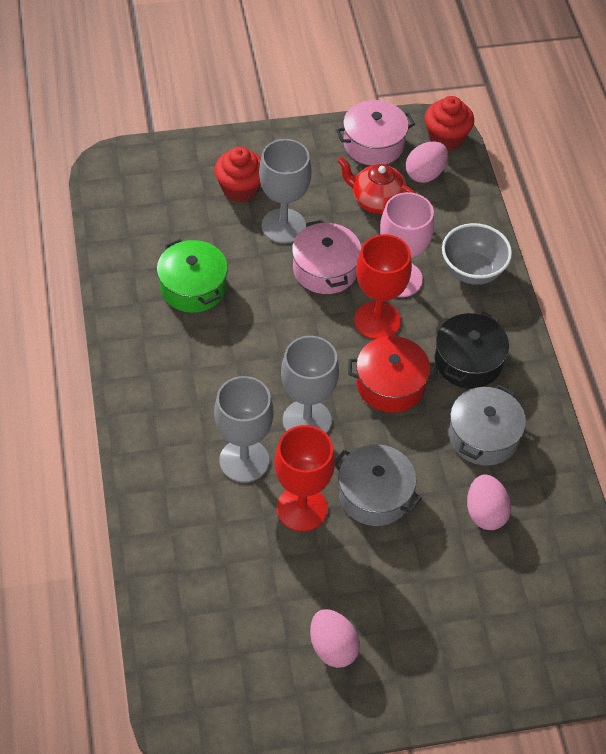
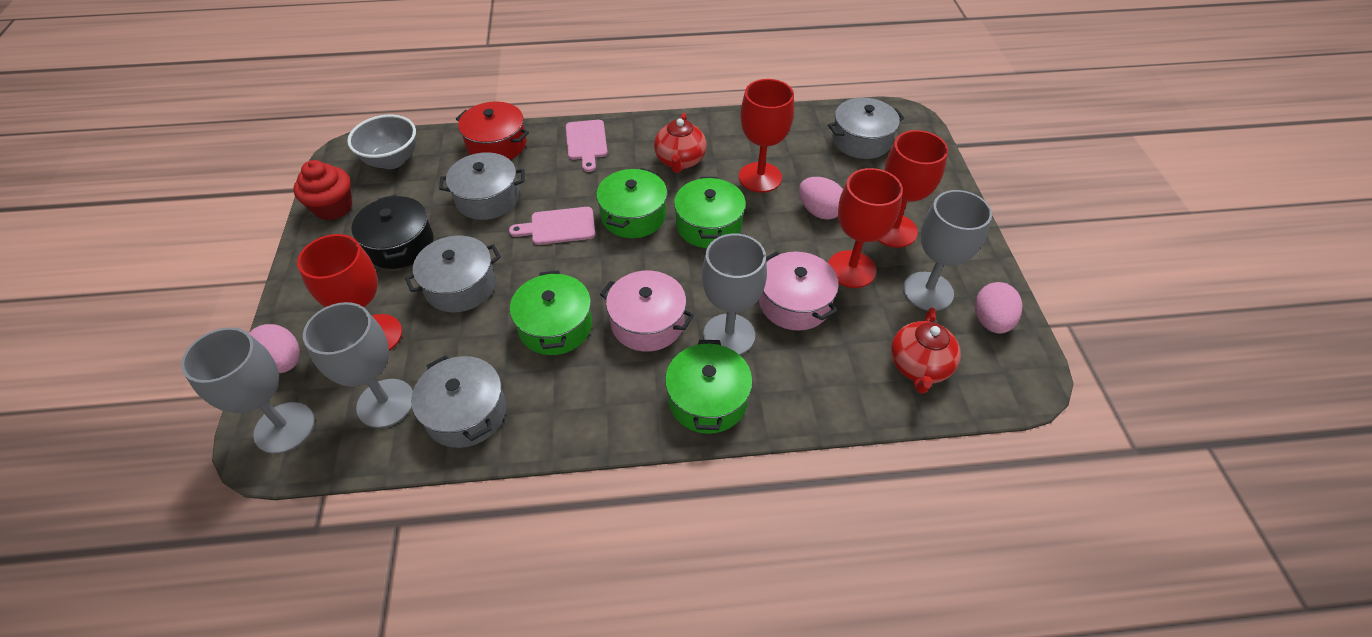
green pot: [157,239,228,313] = 1 -> [510,270,592,355] [596,168,667,238] [665,339,753,434] [674,177,746,248] = 4
grey goblet: [214,376,274,483] [259,139,312,244] [281,336,339,434] = 3 -> [181,327,315,454] [303,302,413,428] [702,234,767,355] [903,190,992,311] = 4
grey pot: [335,444,422,526] [449,385,526,466] = 2 -> [405,236,501,312] [411,355,506,448] [439,152,524,220] [828,98,904,159] = 4
pink cutting board: none = 0 -> [509,207,595,245] [566,120,608,172] = 2
pink goblet: [380,192,434,297] = 1 -> none = 0
red cupcake: [214,147,261,202] [425,96,474,151] = 2 -> [293,160,353,220] = 1
red goblet: [274,425,335,531] [354,234,412,339] = 2 -> [297,234,402,351] [739,79,794,193] [828,168,903,288] [877,130,948,248] = 4
red teapot: [337,157,415,214] = 1 -> [654,113,707,173] [891,307,961,394] = 2

